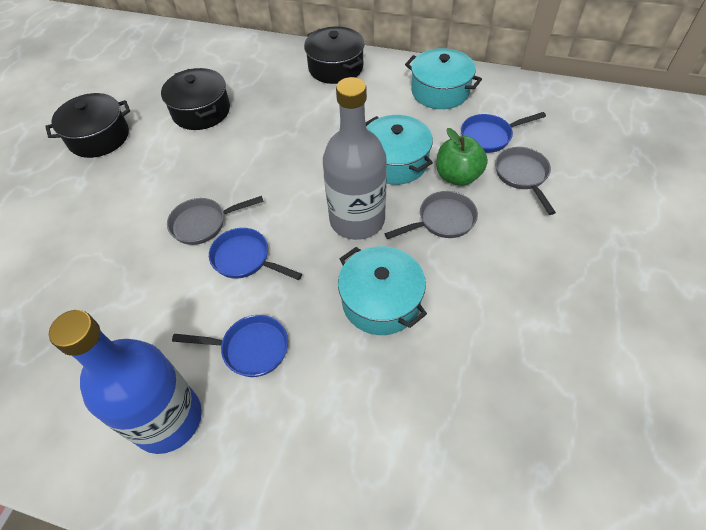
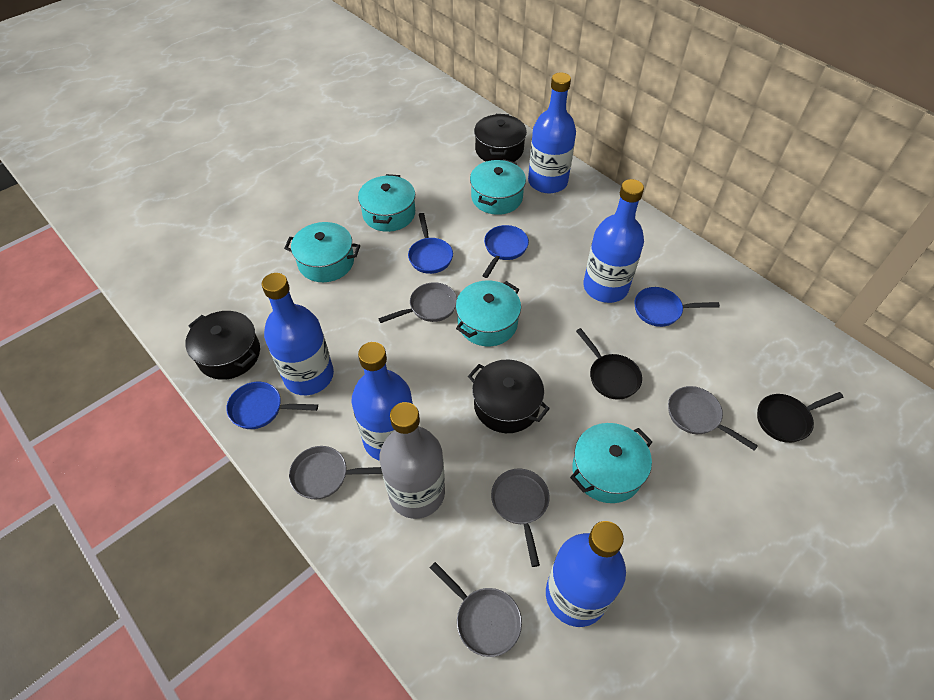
black pan: none = 0 -> [576,328,642,400] [757,392,844,443] = 2
blue bottle: [49,310,202,454] = 1 -> [262,273,334,395] [352,342,413,460] [528,72,576,194] [546,521,626,627] [583,179,644,303] = 5
blue pan: [172,315,288,377] [209,228,302,280] [461,112,546,153] = 3 -> [226,382,318,429] [408,213,453,274] [482,225,529,278] [634,287,720,327] = 4
green apple: [436,128,488,186] = 1 -> none = 0
grey pan: [167,196,264,245] [384,191,478,239] [495,147,556,215] = 3 -> [289,446,382,500] [378,282,457,323] [430,562,522,657] [491,468,550,567] [668,386,758,451] = 5
turquoise pot: [338,246,427,335] [365,115,433,185] [405,48,482,109] = 3 -> [284,222,360,282] [358,174,415,232] [456,280,521,346] [470,159,526,215] [570,423,652,503] = 5

